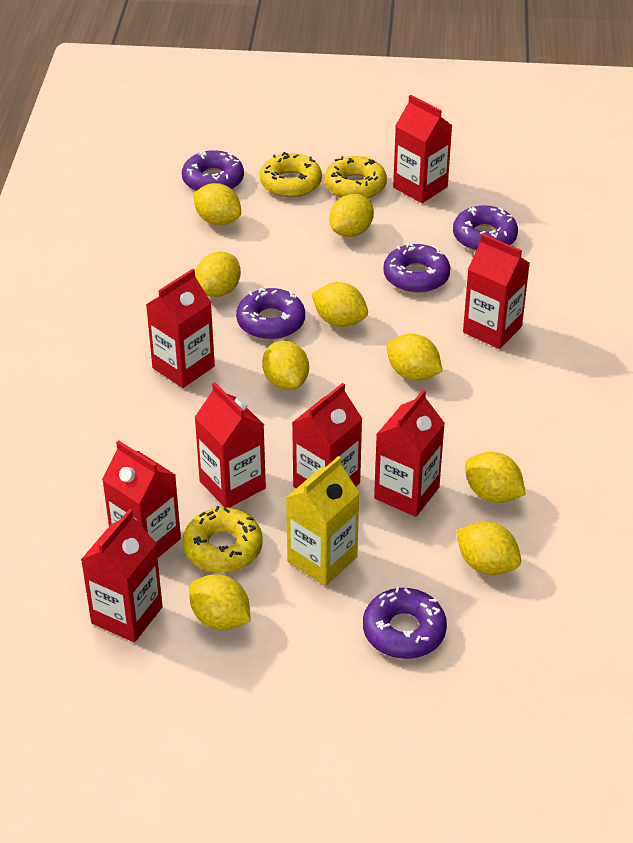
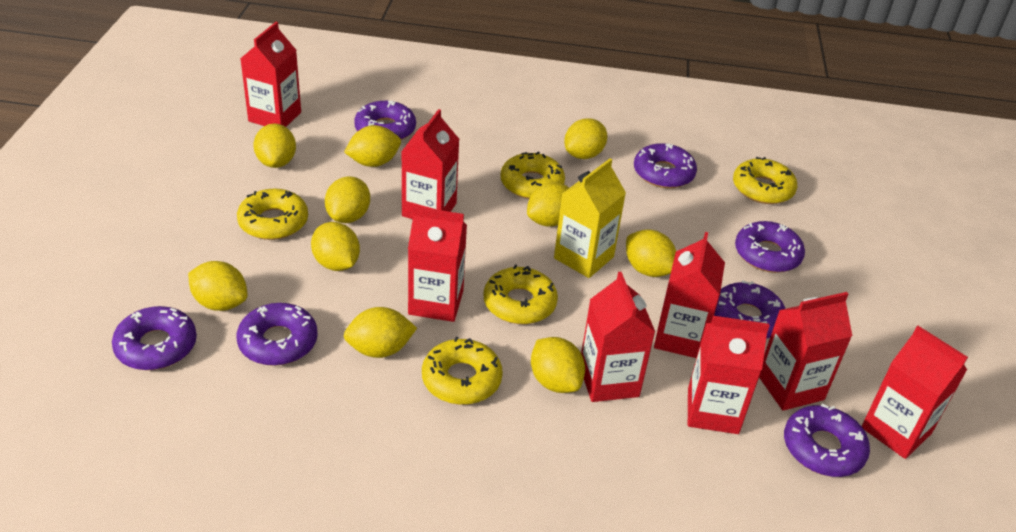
purple donut: [182,150,244,191] [236,288,305,340] [363,587,447,659] [383,243,450,293] [453,205,518,251] = 5 -> [112,306,197,370] [237,303,318,366] [354,101,416,140] [634,143,697,188] [714,280,785,339] [735,221,805,273] [784,404,870,477] = 7
yellow donut: [182,506,263,573] [260,152,322,197] [324,156,387,198] = 3 -> [237,189,308,240] [422,337,503,405] [484,265,558,324] [501,152,565,199] [733,157,797,204] = 5
yellow lemon: [189,574,251,630] [193,183,241,225] [195,252,241,297] [262,340,309,390] [312,282,368,327] [330,194,374,237] [387,334,442,381] [456,522,521,575] [465,452,526,503] = 9 -> [188,261,248,311] [253,124,296,168] [311,222,360,271] [325,176,370,223] [344,125,401,167] [344,307,417,358] [527,182,569,227] [531,337,585,393] [564,118,607,159] [626,230,676,277] = 10

